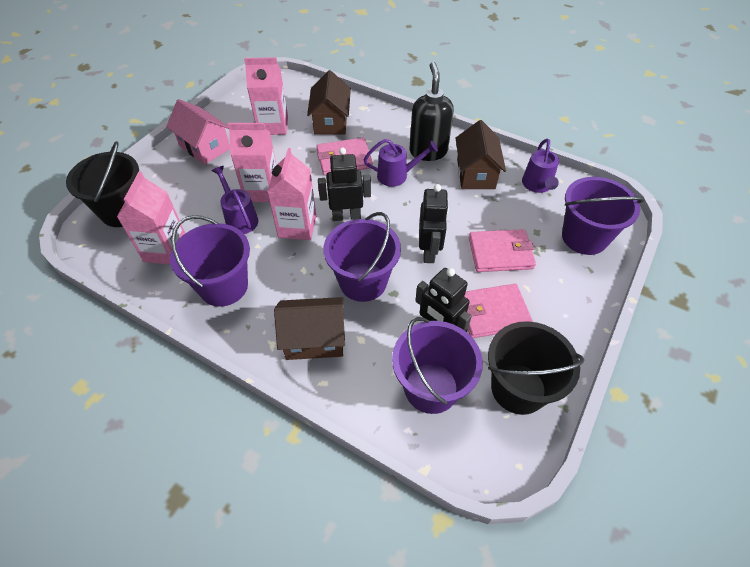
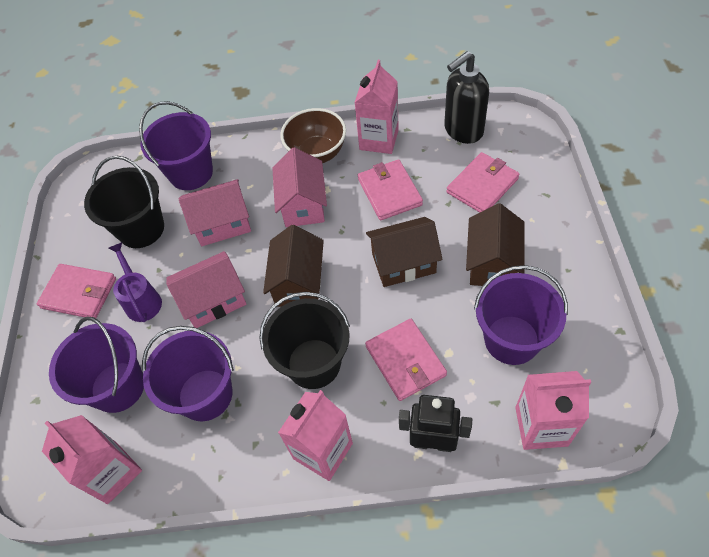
black robot: [318,147,371,221] [415,268,472,332] [419,184,449,263] = 3 -> [399,395,472,452] = 1
brown bowl: none = 0 -> [280,108,346,163] = 1
pink house: [166,99,230,165] = 1 -> [166,251,246,328] [178,179,251,246] [272,147,327,227] = 3
pink wallet: [316,137,373,176] [464,284,533,338] [469,229,536,272] = 3 -> [37,264,116,318] [358,159,423,221] [365,319,447,401] [446,152,520,213] = 4
purple watering can: [212,166,258,234] [364,139,438,187] [522,139,559,193] = 3 -> [109,242,162,322] = 1

